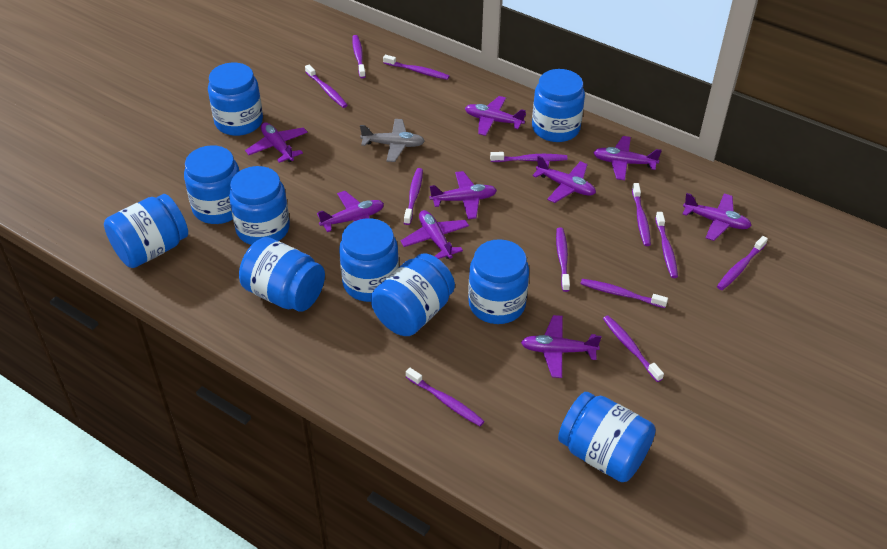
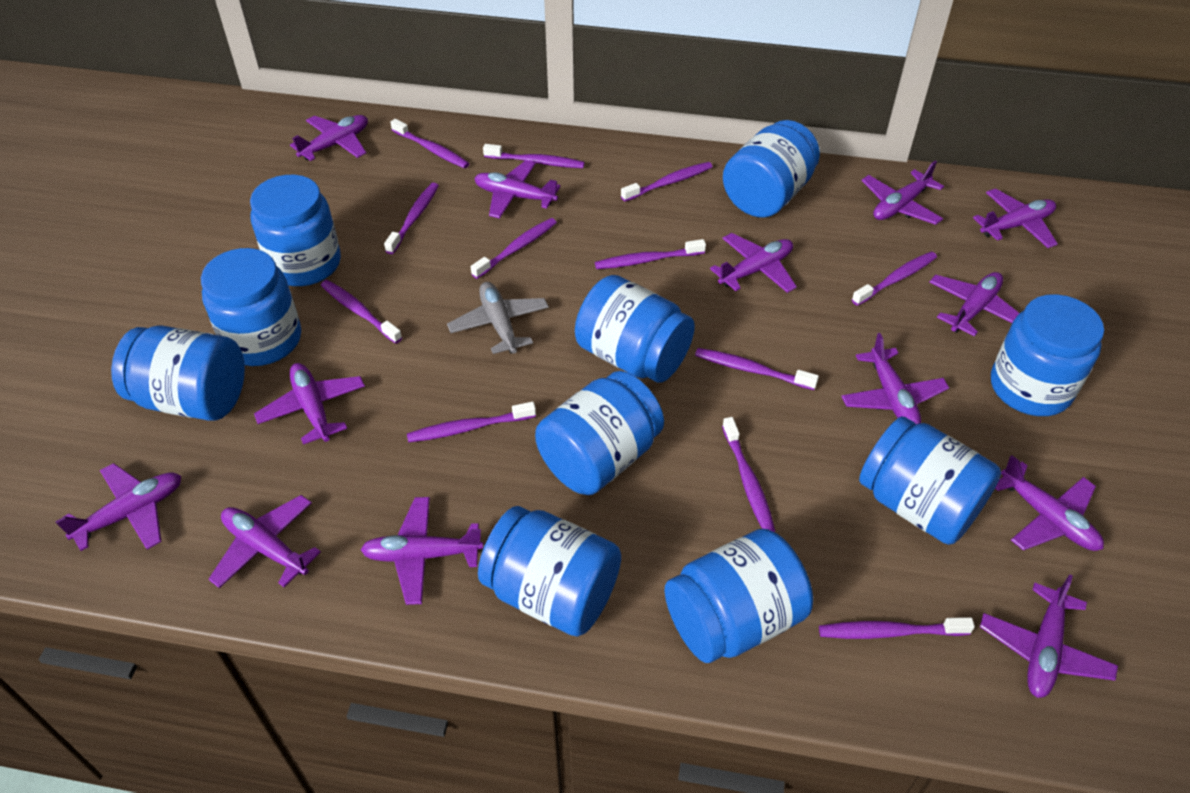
purple plane: [245,122,308,163] [317,191,384,232] [401,210,469,259] [430,171,497,219] [465,96,526,136] [521,315,601,378] [532,156,596,203] [593,136,662,180] [683,193,752,241] = 9 -> [55,463,181,551] [208,495,321,588] [254,363,365,445] [290,115,368,161] [361,497,483,605] [474,161,561,219] [710,233,797,293] [841,333,949,424] [861,161,944,225] [929,272,1019,337] [973,189,1058,248] [980,574,1118,698] [995,455,1104,551] = 13

